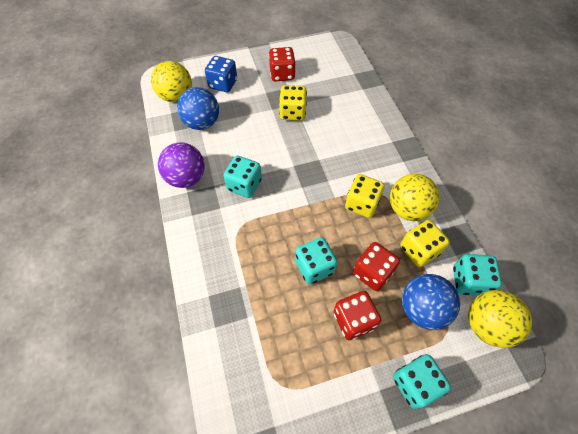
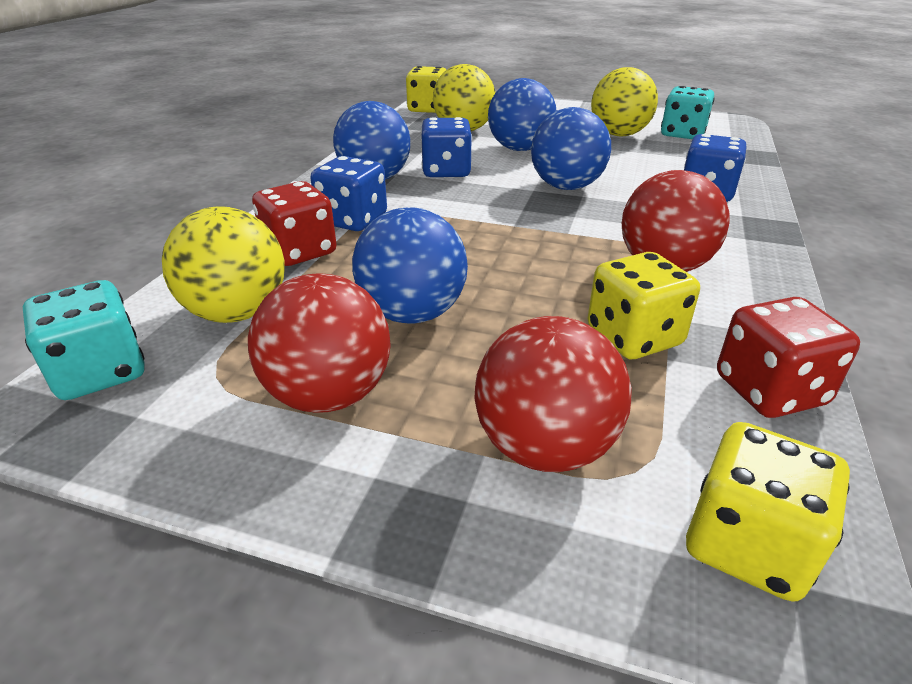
blue ball: [177,87,219,130] [402,274,460,330] = 2 -> [333,101,410,180] [352,207,468,324] [488,78,556,151] [531,107,611,190] = 4
blue dice: [205,56,237,92] = 1 -> [310,156,387,231] [421,117,472,177] [684,134,746,202] = 3
purple ball: [158,142,205,188] = 1 -> none = 0
red ball: none = 0 -> [248,274,391,413] [474,316,632,472] [622,170,730,272] = 3
red dice: [269,47,296,81] [333,291,381,340] [353,242,400,291] = 3 -> [252,181,337,266] [717,297,860,418] = 2
turquoise dice: [224,156,262,198] [295,237,337,284] [393,354,451,409] [453,254,502,296] = 4 -> [23,280,145,400] [661,86,714,139] = 2

